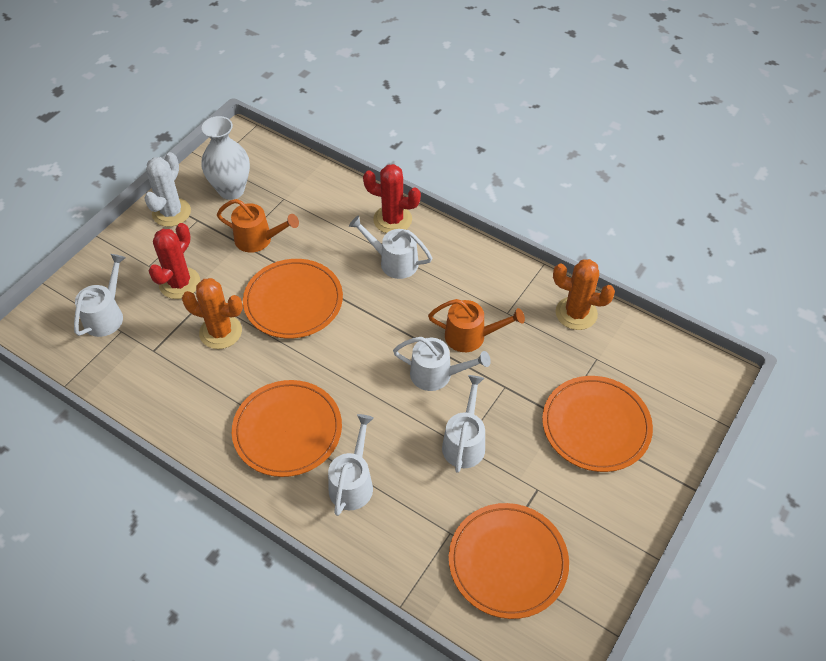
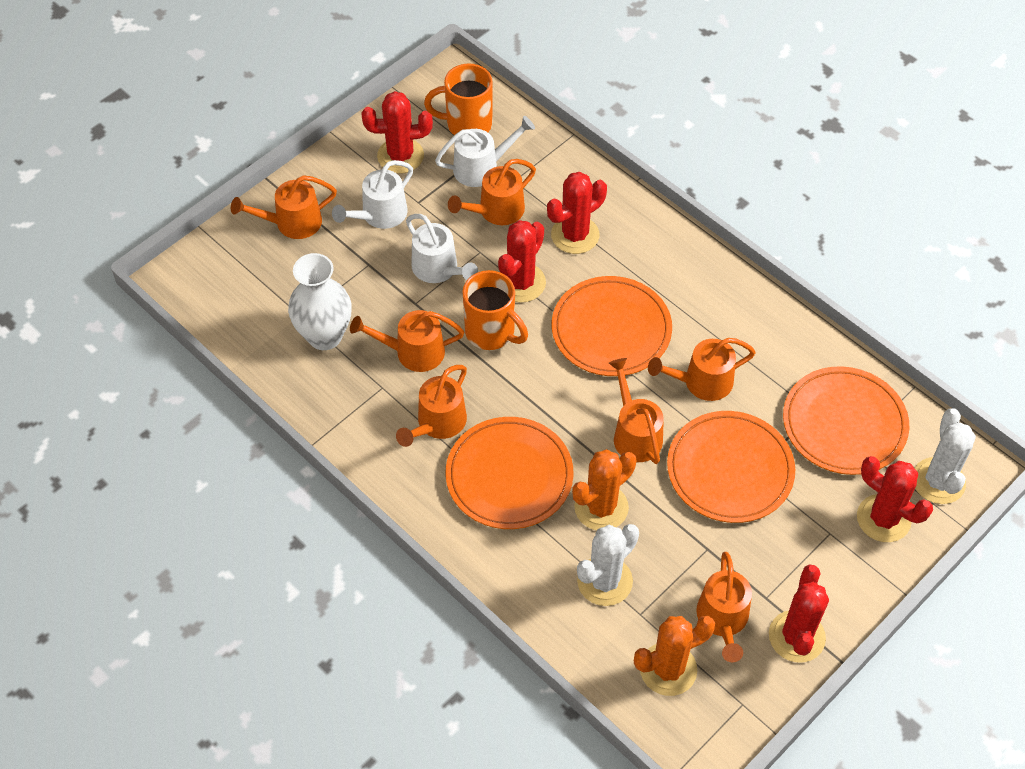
orange mug: none = 0 -> [424,63,492,135] [462,270,528,350] = 2
orange watering can: [217,199,299,253] [428,299,525,352] = 2 -> [231,175,337,239] [350,310,464,372] [396,365,467,447] [448,159,536,225] [609,358,664,464] [648,338,756,401] [696,552,752,662] = 7
red cactus: [149,223,200,299] [363,164,421,233] = 2 -> [361,91,433,173] [498,220,546,303] [547,172,607,254] [769,564,829,662] [857,456,933,542] = 5
white cactus: [144,152,191,227] = 1 -> [577,524,639,606] [914,408,976,504] = 2
white watering can: [74,254,126,337] [328,414,374,516] [349,216,432,279] [393,337,491,391] [442,375,485,473] = 5 -> [332,160,413,229] [406,214,478,283] [435,116,535,187] = 3

